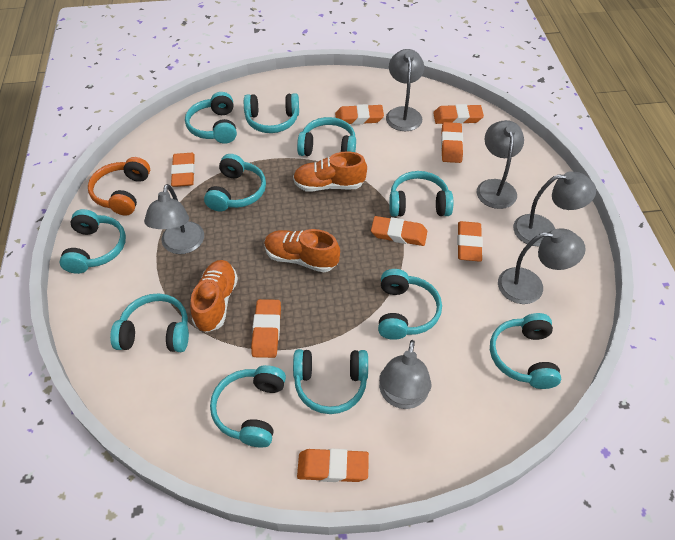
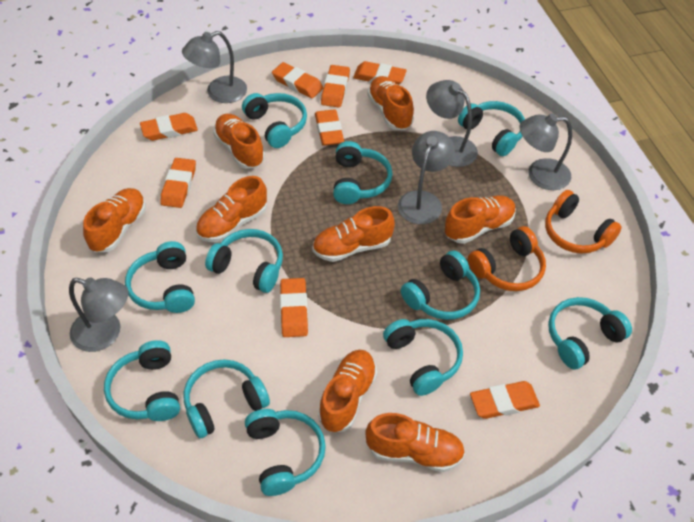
grey lamp: [144,184,204,254] [379,340,431,409] [386,49,424,131] [477,120,524,209] [498,228,586,304] [513,171,596,246] = 6 -> [69,277,128,352] [182,31,247,103] [398,131,455,224] [426,80,478,167] [519,114,572,190] = 5
orange headphones: [88,157,150,215] = 1 -> [468,226,546,291] [545,190,622,254] = 2
orange shoe: [190,260,238,333] [264,229,340,273] [293,151,367,192] = 3 -> [83,188,146,252] [196,176,267,242] [213,114,265,169] [312,206,395,262] [318,350,377,432] [365,413,465,472] [367,76,414,130] [445,195,516,244] = 8

